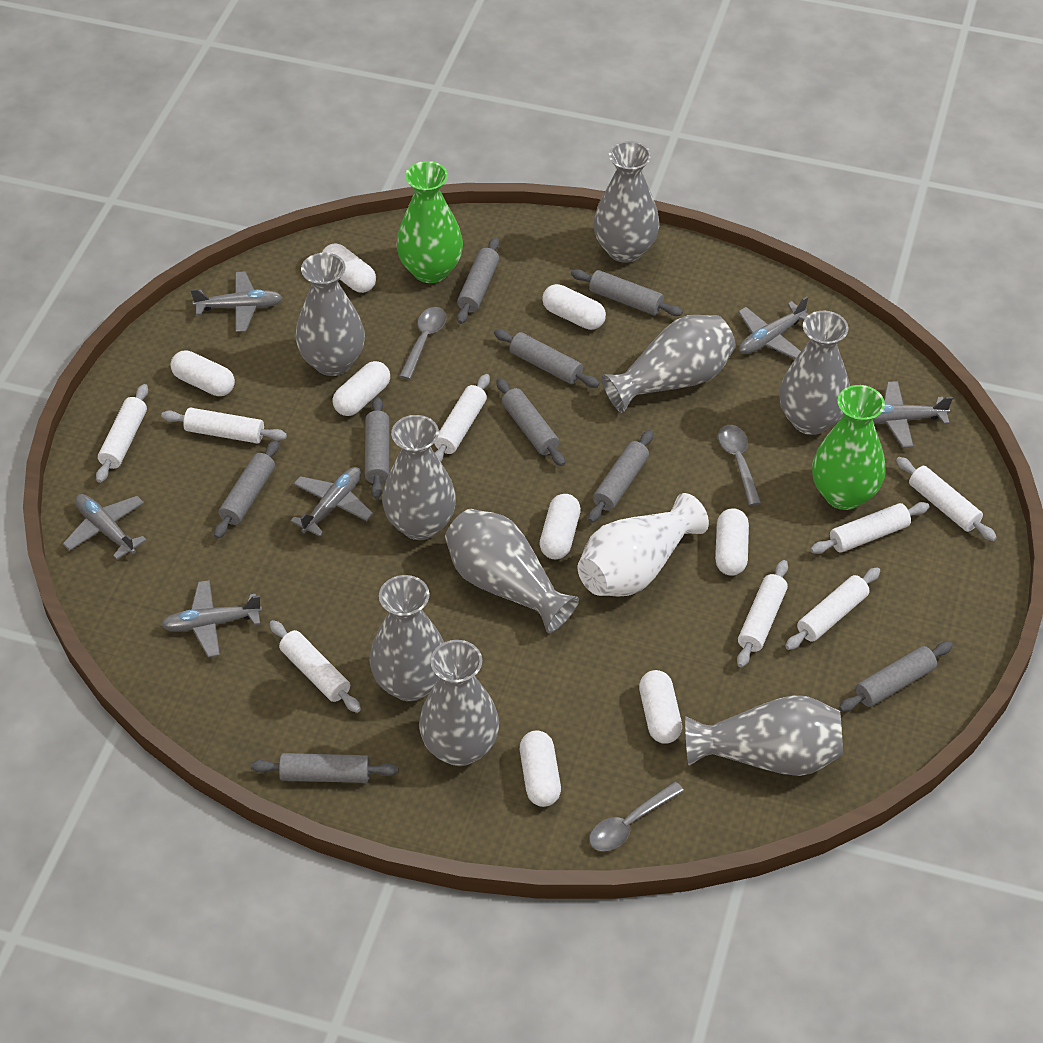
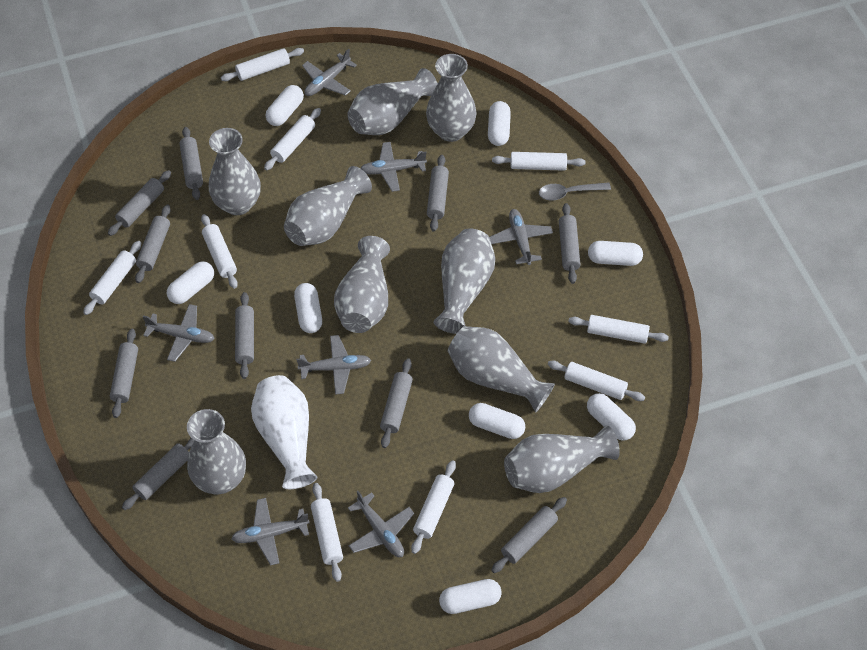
green vase: [396,161,463,283] [812,385,886,510] = 2 -> none = 0
grey plane: [63,494,147,560] [161,580,262,657] [191,271,283,332] [290,467,374,537] [738,296,808,359] [873,381,953,448] = 6 -> [143,304,215,362] [231,498,309,566] [296,335,371,395] [302,49,357,96] [348,491,414,557] [360,142,427,192] [489,209,553,265] = 7
grey rolling pin: [214,440,279,539] [251,753,398,783] [365,397,389,499] [457,237,499,324] [494,329,600,388] [496,378,565,466] [571,269,683,316] [588,430,653,523] [839,642,953,712] = 9 -> [108,170,171,236] [110,329,138,418] [122,438,194,510] [135,204,171,283] [179,127,203,200] [235,292,254,379] [380,358,413,448] [427,155,449,232] [491,497,567,573] [559,203,581,284] = 10
grey spoon: [399,307,446,380] [589,781,684,851] [718,425,761,506] = 3 -> [539,182,611,201] = 1
white rolling pin: [96,384,148,483] [161,407,287,443] [270,620,361,713] [434,374,490,462] [737,560,788,668] [785,567,880,650] [811,502,930,554] [896,457,997,541] = 8 -> [83,241,141,315] [201,214,238,289] [220,48,304,81] [264,108,321,170] [311,483,343,582] [411,460,456,554] [492,152,586,171] [548,361,645,401] [568,315,669,344] = 9

